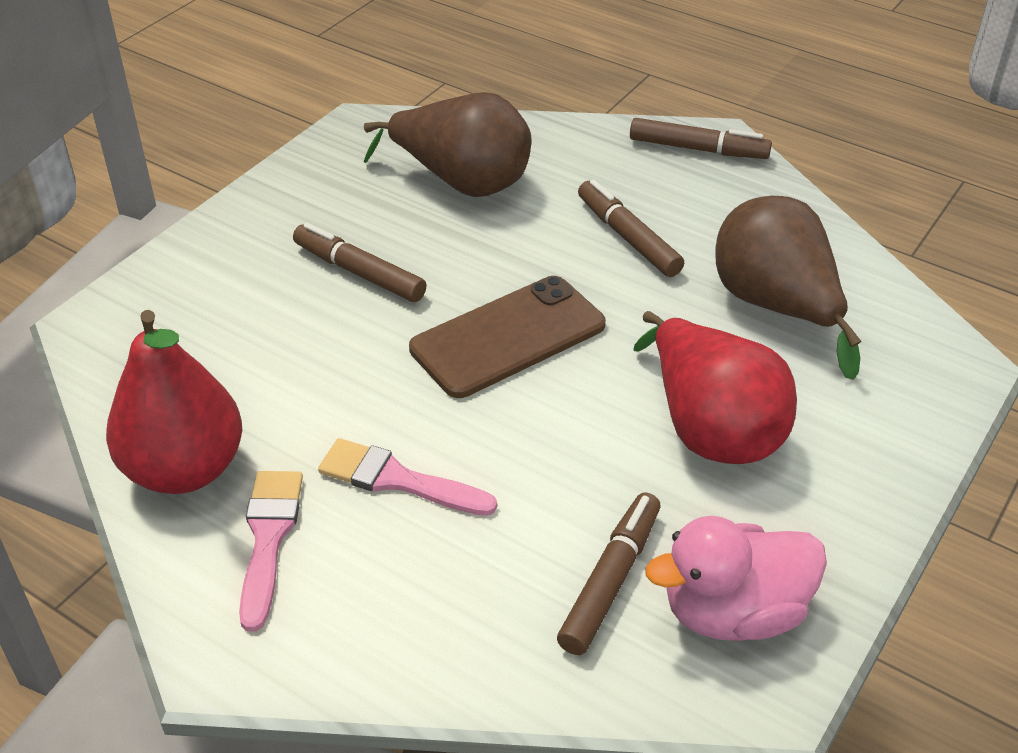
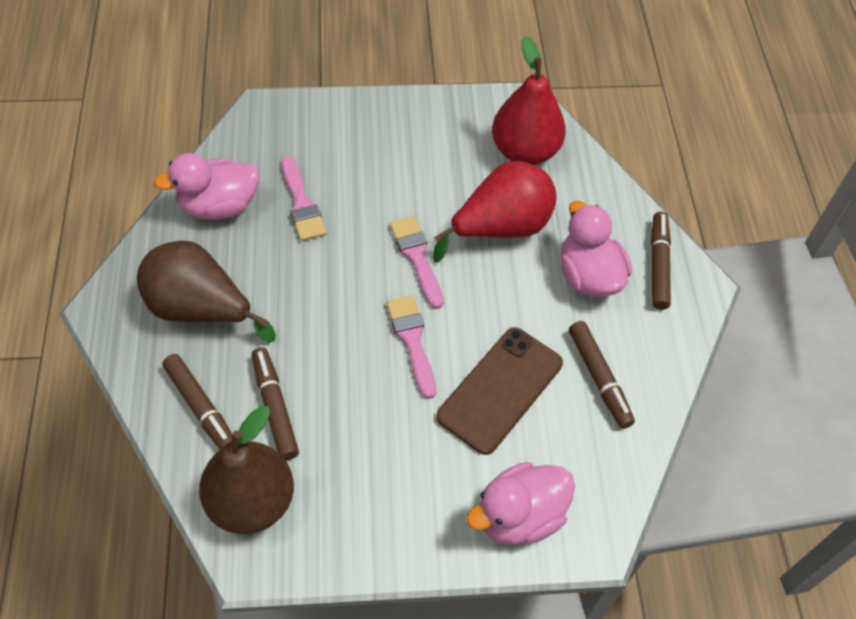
pink brush: [239,471,303,632] [318,438,497,516] = 2 -> [282,156,327,241] [387,295,436,399] [390,216,444,309] = 3
pink duck: [645,516,827,641] = 1 -> [154,153,259,220] [466,462,575,545] [560,201,632,297] = 3

